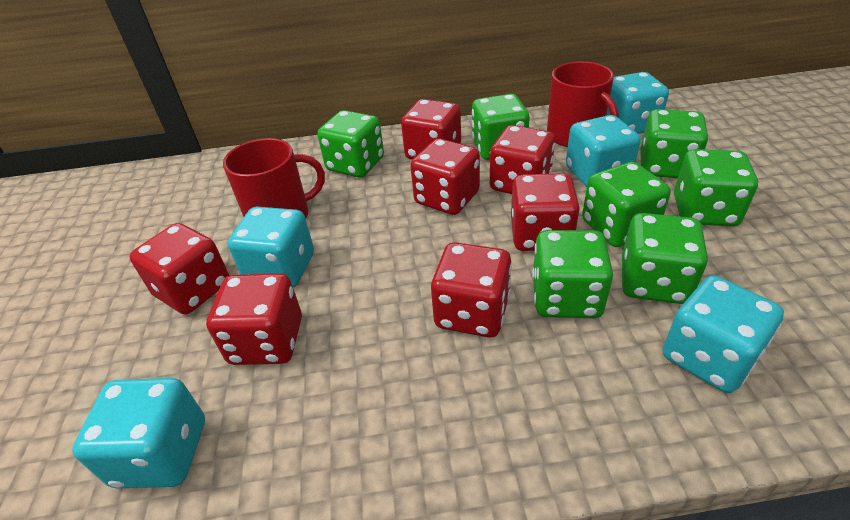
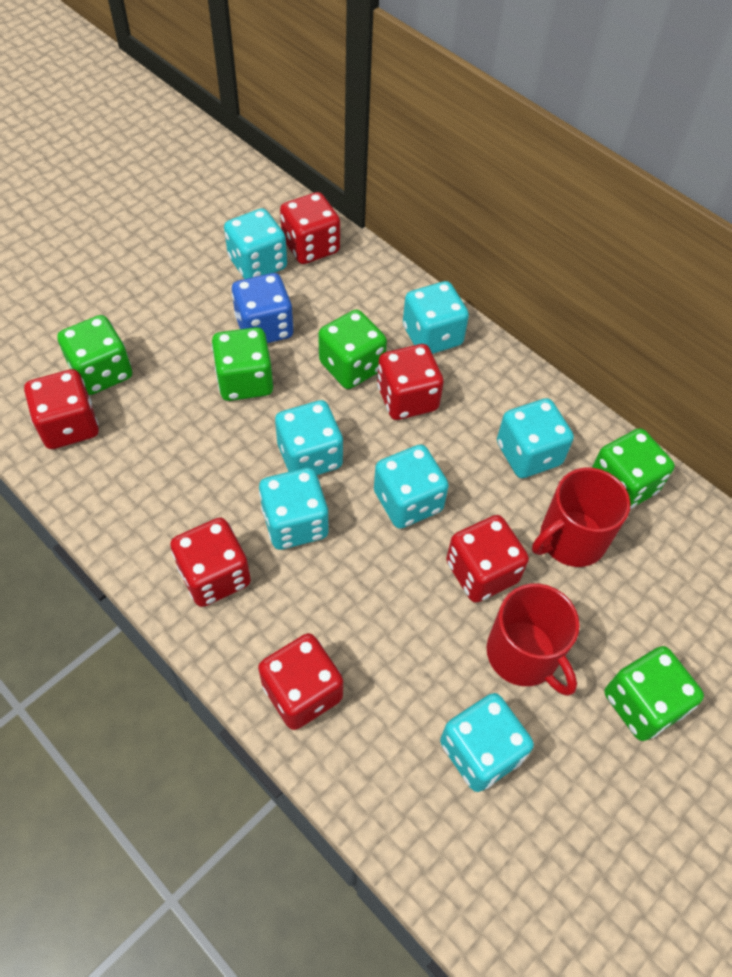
blue dice: none = 0 -> [232,273,293,343] = 1
green dice: [317,110,384,178] [472,94,530,160] [532,230,613,318] [582,162,671,247] [622,213,708,304] [640,109,708,179] [674,149,758,227] = 7 -> [57,315,132,395] [212,327,273,401] [318,309,387,389] [592,428,675,509] [604,646,704,741] = 5
red dice: [130,223,229,315] [206,273,302,365] [401,99,461,160] [410,139,480,215] [431,242,512,337] [490,125,555,194] [511,173,580,251] = 7 -> [24,369,99,449] [170,517,251,607] [258,633,343,730] [280,192,340,264] [377,344,444,420] [446,515,529,603] = 6
turquoise dice: [72,378,205,488] [228,207,314,287] [566,115,641,187] [606,72,669,134] [663,275,784,393] = 5 -> [224,208,287,279] [259,468,329,550] [275,400,343,475] [374,445,449,529] [403,281,469,354] [440,693,534,792] [497,398,574,478] = 7

